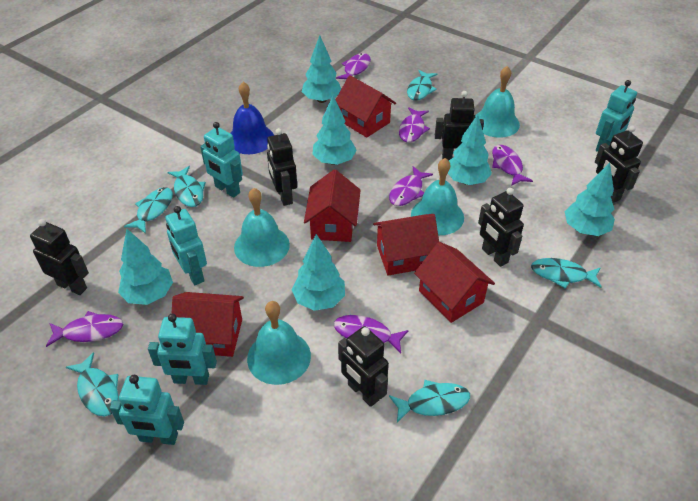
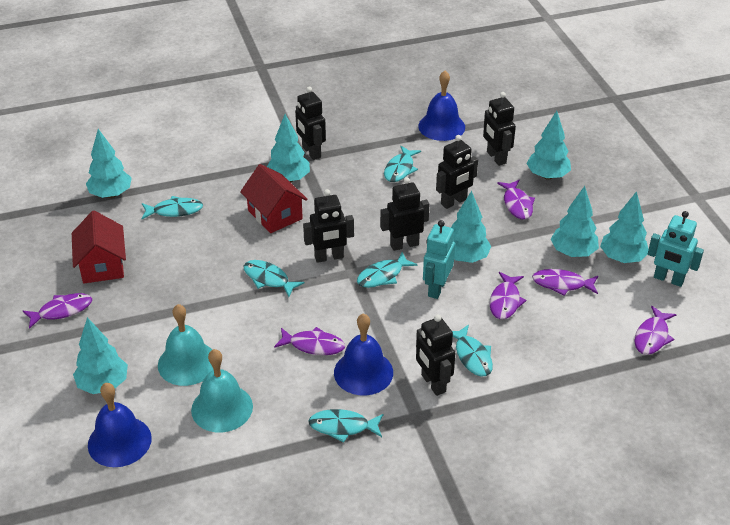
blue bell: [230,82,274,154] = 1 -> [88,383,152,467] [334,313,393,395] [418,71,465,141] = 3
red house: [172,292,244,357] [304,170,361,242] [336,75,396,138] [373,214,439,275] [414,242,495,323] = 5 -> [72,211,126,283] [240,164,308,233] = 2
turquoise bell: [234,188,290,267] [247,301,311,385] [411,158,464,235] [475,66,520,138] = 4 -> [158,304,214,386] [191,349,253,433] = 2
turquoise robot: [110,375,184,445] [148,313,217,385] [165,206,207,285] [200,122,243,198] [596,80,637,152] = 5 -> [423,220,455,299] [648,211,704,287] = 2
turquoise tree: [118,229,173,305] [292,234,345,311] [302,35,341,103] [312,96,357,165] [448,114,492,185] [564,162,615,236] = 6 -> [73,317,128,394] [86,129,132,198] [267,114,310,183] [451,191,492,263] [527,111,571,179] [551,186,599,257] [600,191,649,263] = 7

